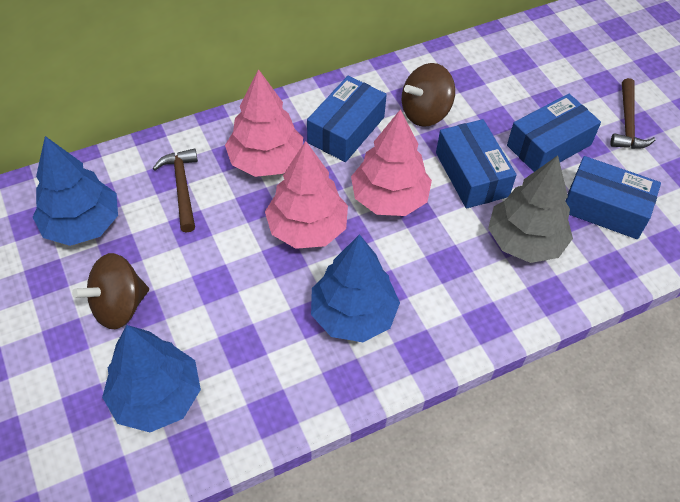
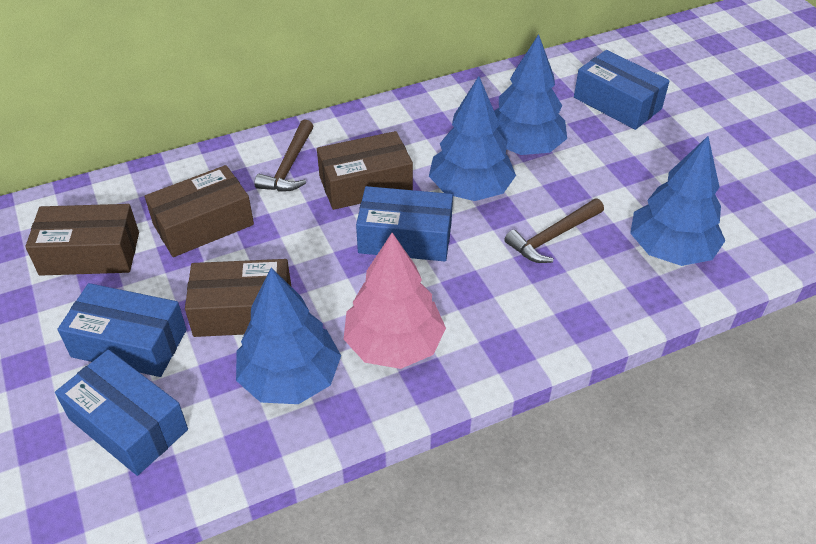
blue tree: [33,136,118,246] [102,325,201,432] [311,234,400,342] = 3 -> [236,268,341,404] [429,76,516,201] [494,34,567,155] [630,136,725,266] = 4
brown box: none = 0 -> [25,204,139,276] [145,165,254,257] [185,259,292,337] [317,131,413,210] = 4
brown spinning top: [72,253,149,329] [402,63,455,127] = 2 -> none = 0
grey tree: [488,155,573,263] = 1 -> none = 0
pink tree: [225,69,303,177] [265,141,348,249] [351,109,432,216] = 3 -> [344,233,446,369] = 1

